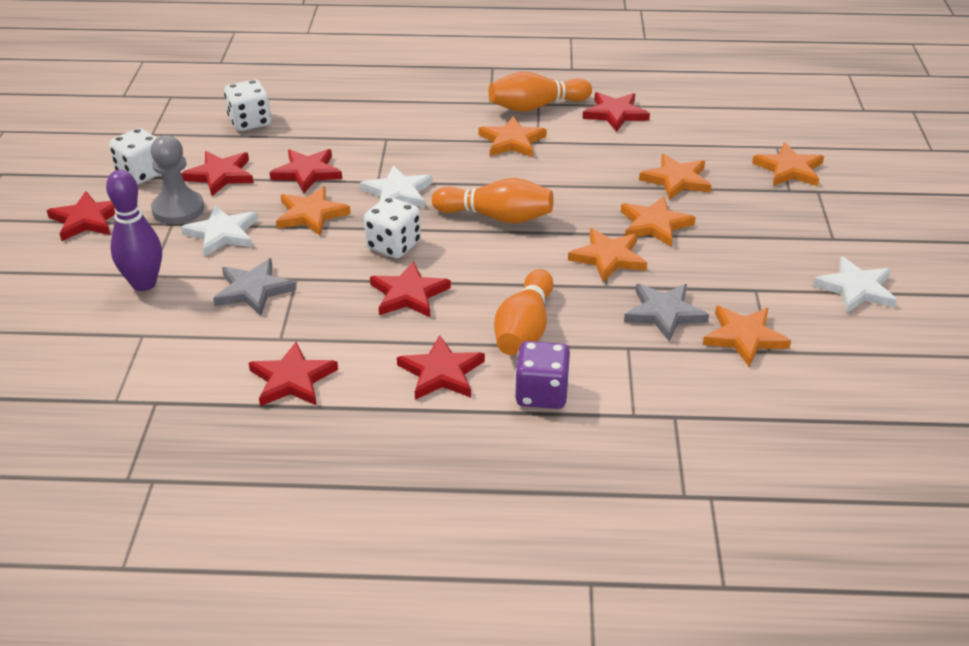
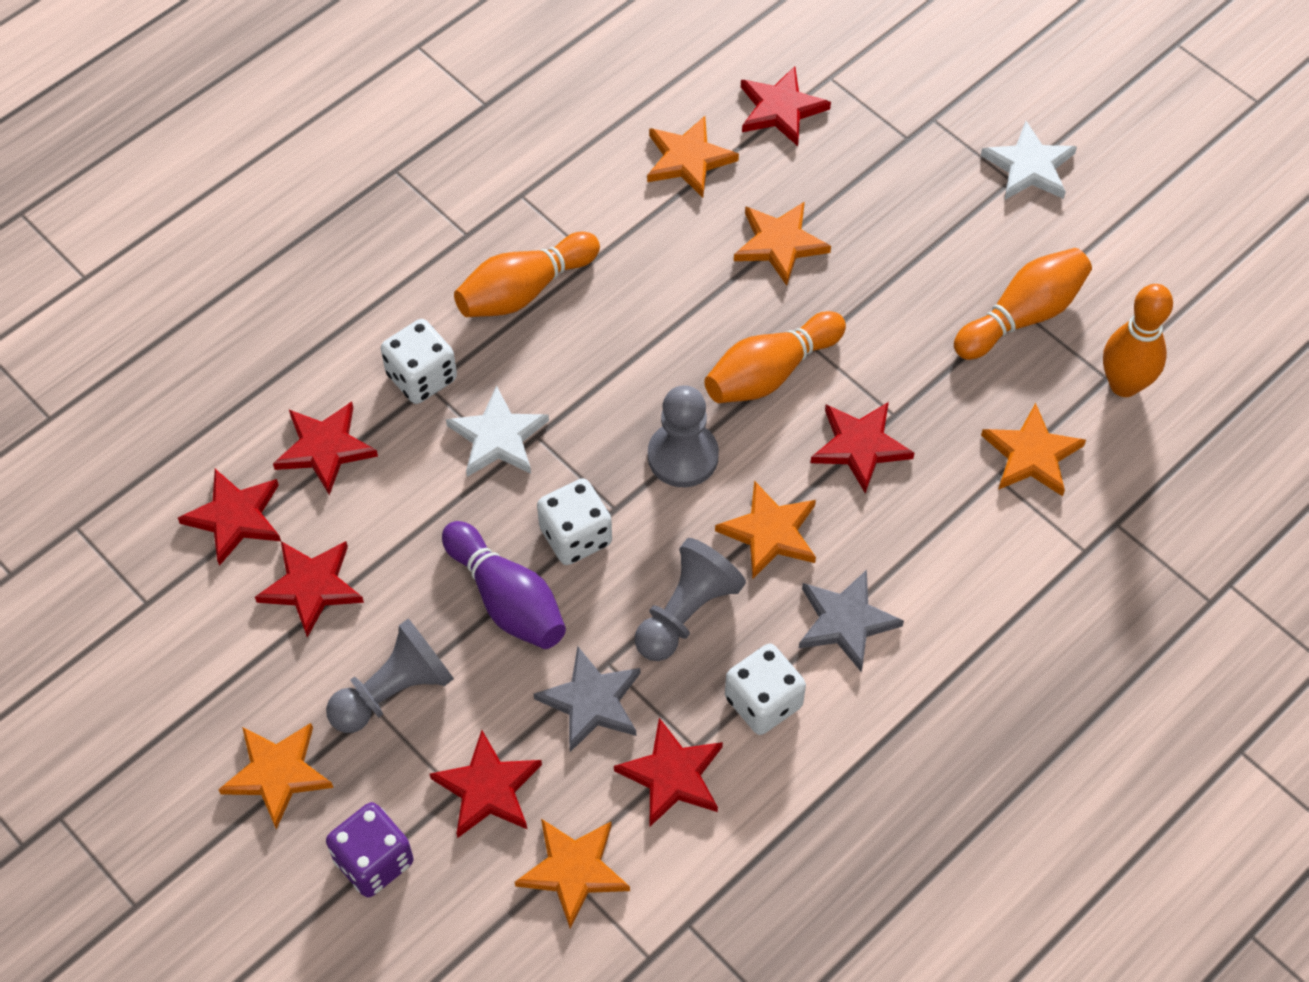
grey pawn: [151,135,204,224] = 1 -> [326,618,454,733] [635,538,746,661] [648,385,719,487] = 3
orange bowling pin: [432,178,553,224] [488,72,592,112] [494,269,553,355] = 3 -> [454,232,600,317] [704,311,846,403] [954,248,1092,360] [1103,284,1173,397] = 4
orange star: [276,186,351,236] [479,116,547,157] [568,228,647,282] [621,196,696,247] [639,154,711,200] [703,306,791,367] [752,143,824,186] = 7 -> [218,723,334,829] [515,819,630,929] [647,116,739,198] [715,480,816,579] [734,201,831,286] [981,403,1086,496] = 6
white star: [181,205,258,257] [360,165,433,208] [813,256,897,313] = 3 -> [446,385,549,477] [981,121,1077,200] = 2

